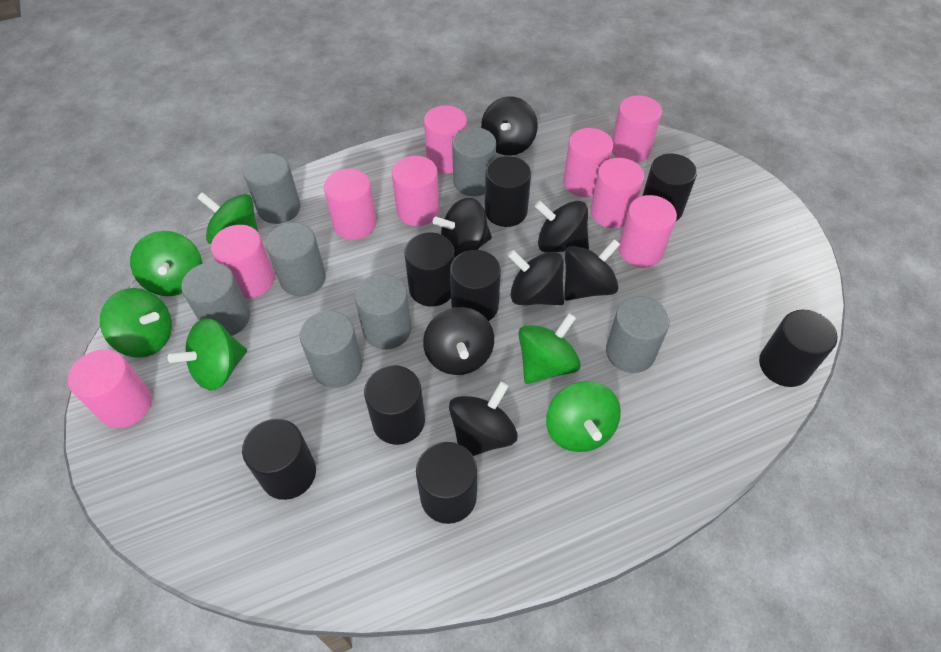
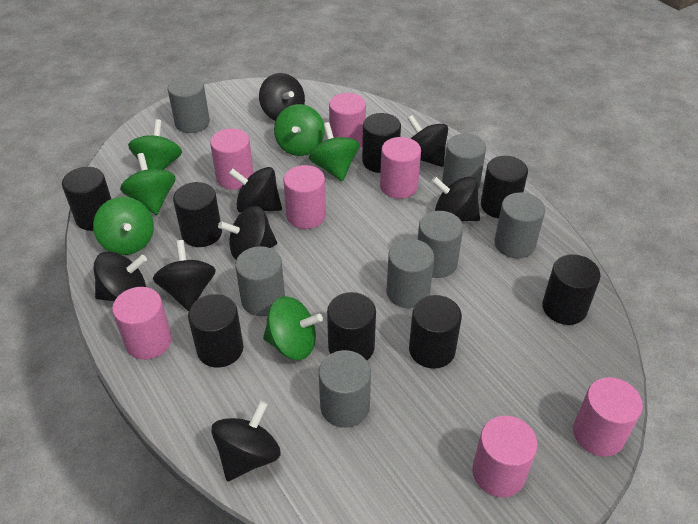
black spinning top: [423,307,494,375] [433,198,492,258] [449,382,518,456] [481,96,538,156] [508,250,564,305] [535,201,589,253] [564,239,620,301] = 7 -> [94,252,147,301] [153,240,216,311] [211,400,281,481] [218,206,277,260] [228,167,282,213] [259,73,305,121] [407,115,448,167] [431,176,480,221] = 8
pink cylinder: [68,349,152,428] [211,225,275,298] [324,169,377,240] [392,156,439,226] [424,105,467,174] [563,128,613,197] [590,158,644,229] [612,95,662,163] [618,195,677,268] = 9 -> [112,287,172,360] [210,128,254,190] [283,165,326,229] [329,93,366,148] [380,137,421,199] [472,416,538,497] [573,377,643,457] = 7

